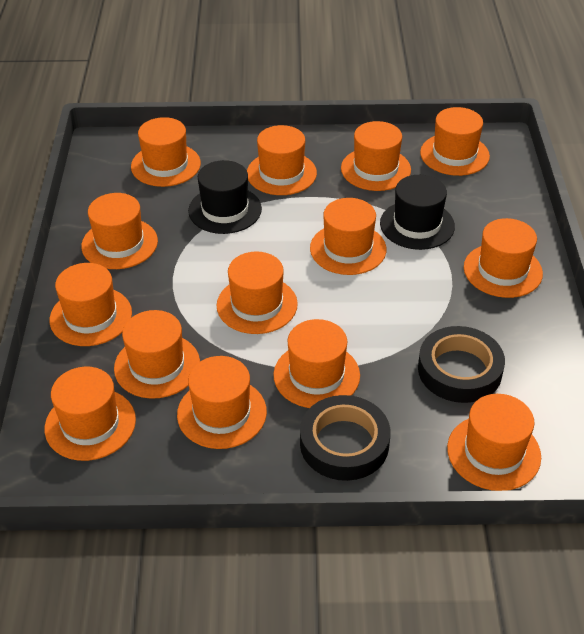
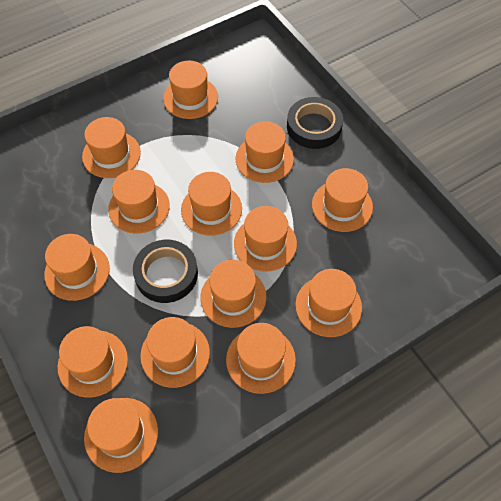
black hat: [188,160,262,234] [380,175,455,250] = 2 -> none = 0

